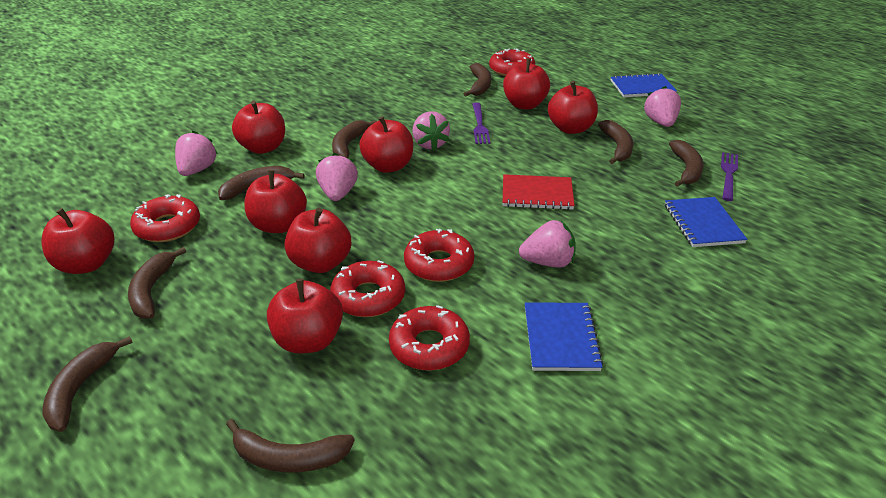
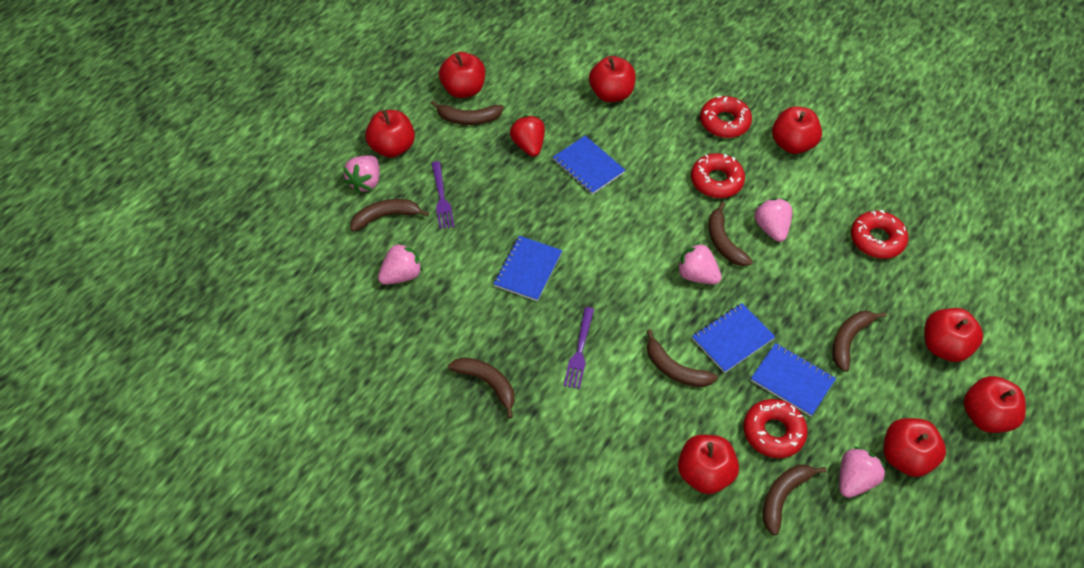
blue notebook: [525,302,604,371] [611,73,677,97] [665,197,748,247] = 3 -> [494,236,562,301] [553,136,625,195] [692,303,775,373] [751,343,836,416] = 4
brown banana: [42,336,133,432] [128,247,186,319] [218,166,305,200] [226,419,355,473] [332,120,377,158] [463,63,491,97] [598,120,633,164] [669,140,704,187] = 8 -> [351,199,429,232] [431,100,504,125] [448,357,514,419] [647,329,718,387] [708,202,753,266] [763,465,826,535] [832,311,887,372] = 7
red donut: [130,194,200,242] [330,260,405,317] [389,305,470,371] [404,229,474,282] [489,48,535,76] = 5 -> [691,153,745,198] [700,96,752,138] [743,399,808,458] [851,210,908,259] = 4
red notebook: [503,174,575,210] = 1 -> none = 0
red strawberry: none = 0 -> [510,115,545,157] = 1

